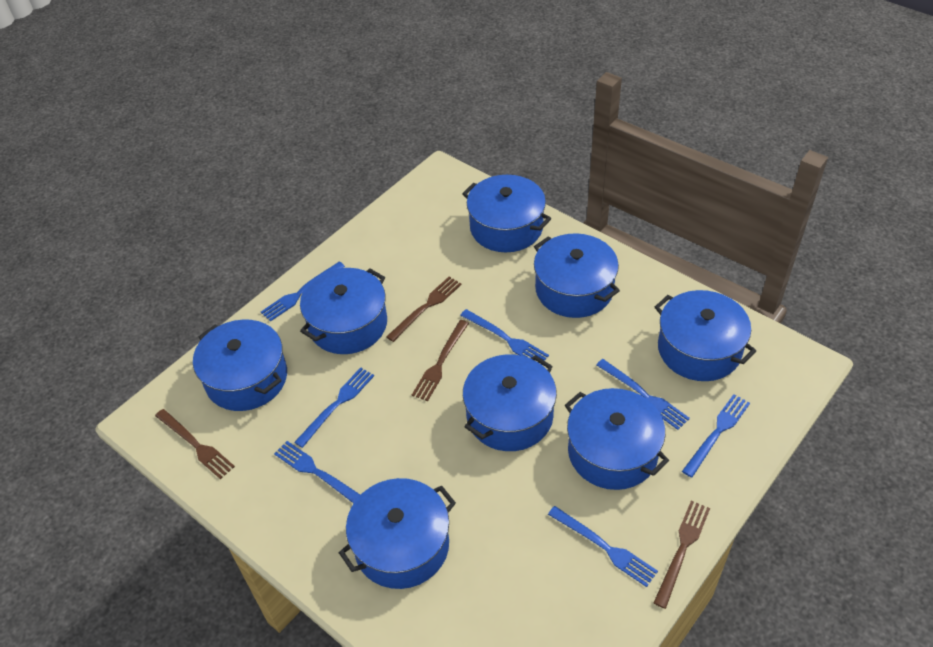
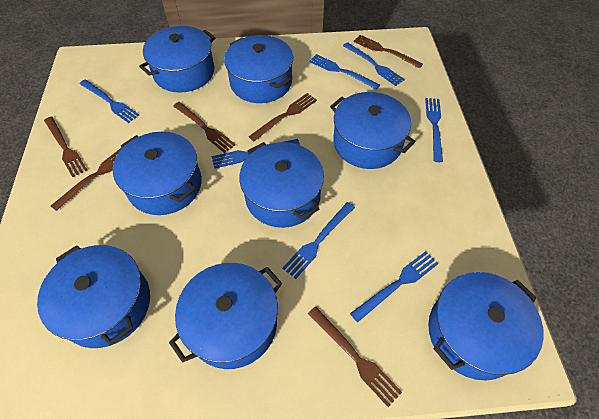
brown fork: [155,409,235,479] [386,276,462,342] [412,320,469,401] [654,501,710,609] = 4 -> [44,117,87,177] [51,148,122,211] [173,102,235,153] [248,93,317,141] [308,307,402,407] [353,35,423,68] = 6

